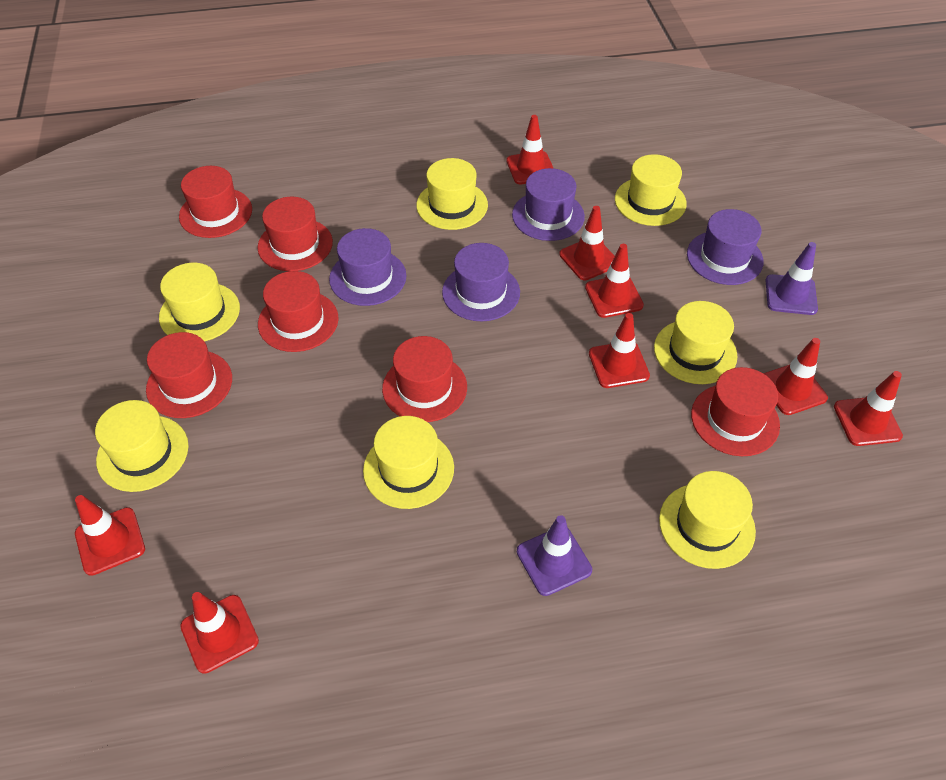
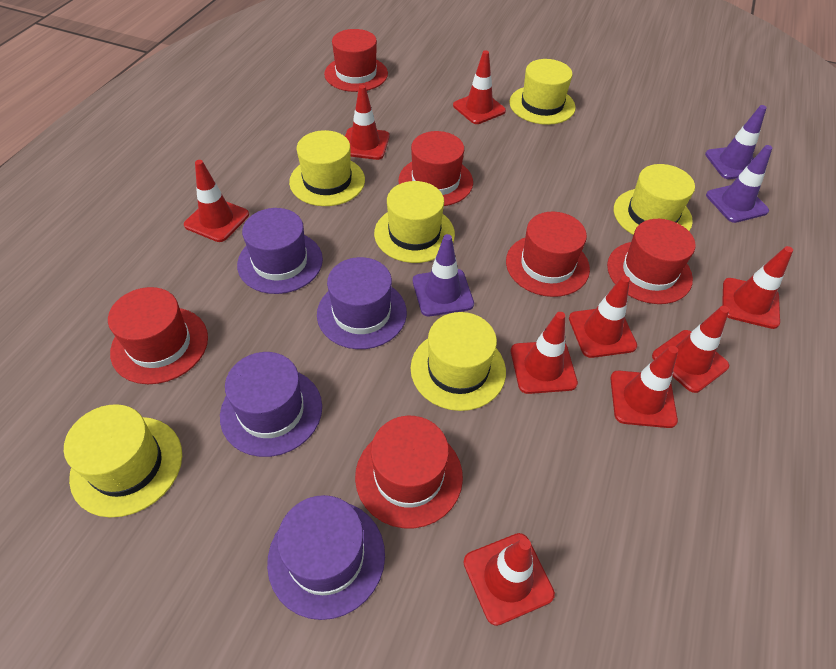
purple traffic cone: [517,515,592,596] [766,242,818,315] = 2 -> [413,234,474,316] [705,105,767,179] [706,145,772,223] = 3
red traffic cone: [75,495,145,576] [180,592,259,674] [506,115,554,184] [559,206,615,280] [585,244,644,318] [589,313,650,388] [763,338,828,415] [834,371,903,446] = 8 -> [184,160,249,242] [345,85,390,160] [453,50,506,124] [463,533,555,626] [511,312,578,394] [569,276,637,358] [610,345,678,428] [652,306,729,393] [722,246,793,329] = 9
yellow hat: [95,400,189,492] [159,263,240,341] [363,416,454,509] [416,158,488,230] [615,154,687,226] [654,301,738,384] [659,471,756,569] = 7 -> [64,404,182,518] [289,130,365,206] [374,181,455,263] [411,312,506,411] [509,59,576,125] [614,164,695,235] = 6

